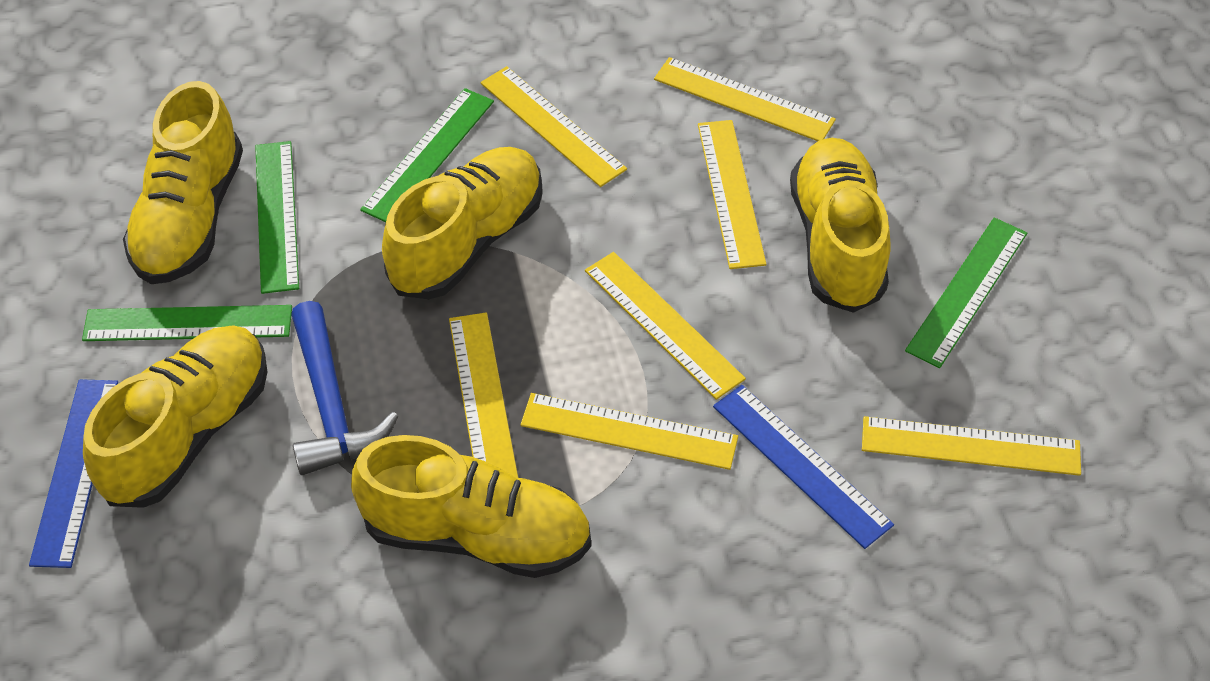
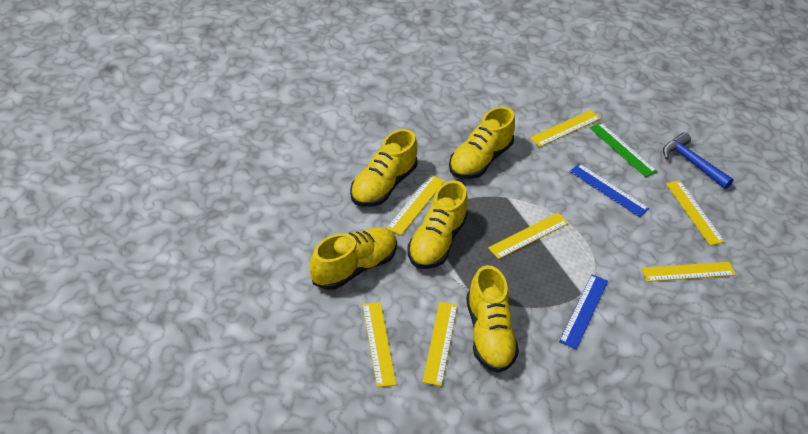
green ruler: [82,305,292,341] [255,141,299,294] [360,88,494,222] [905,217,1027,368] = 4 -> [590,122,657,177] = 1

